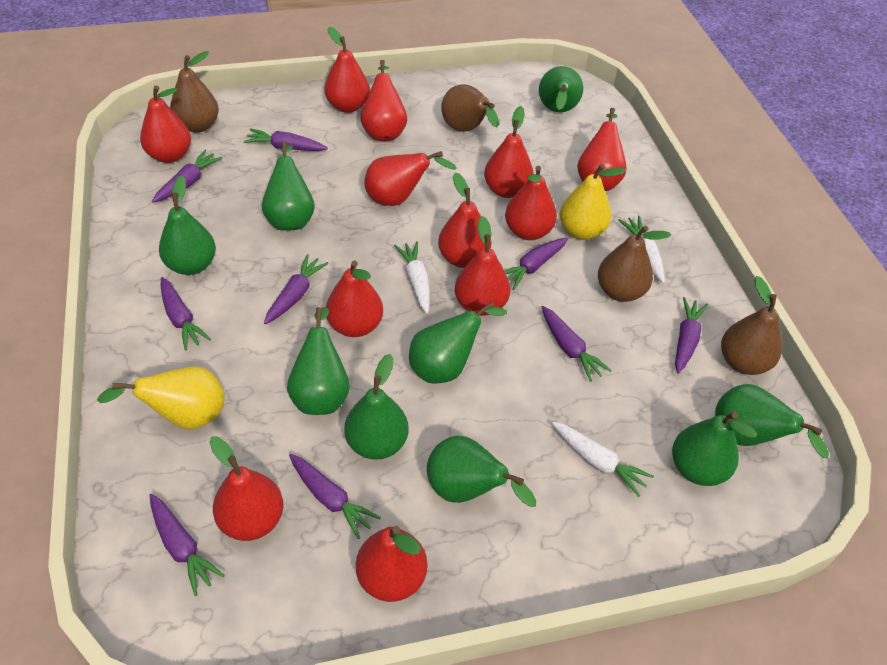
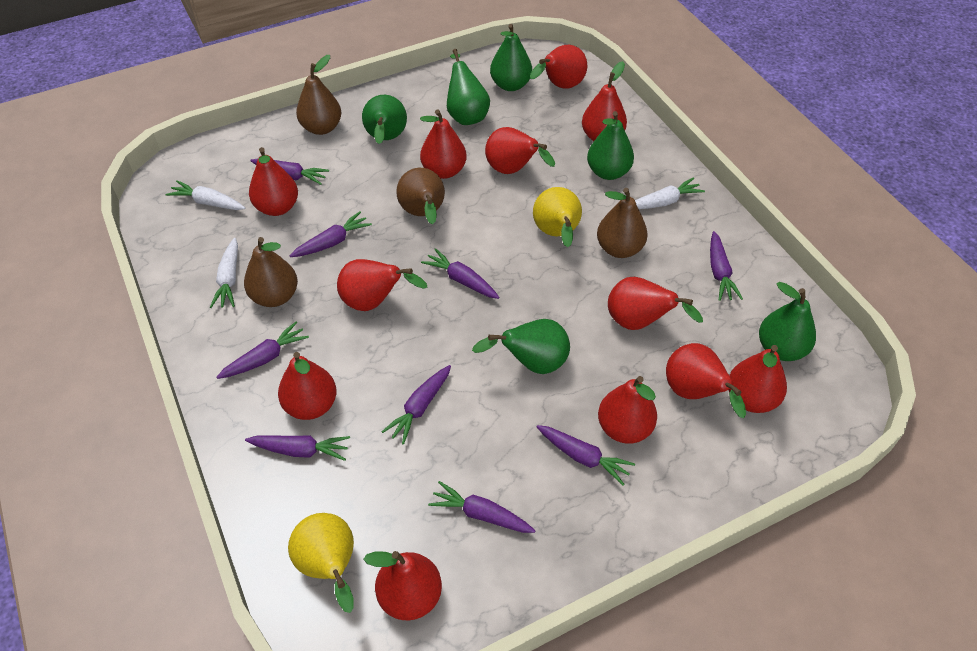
green pear: [159,175,216,275] [262,141,315,231] [287,307,350,415] [344,354,408,460] [409,301,507,384] [427,436,536,507] [539,66,583,112] [672,411,757,486] [715,384,829,458] = 9 -> [362,95,407,144] [447,49,490,125] [472,319,570,374] [490,24,532,91] [587,111,634,180] [759,282,816,361] = 6

